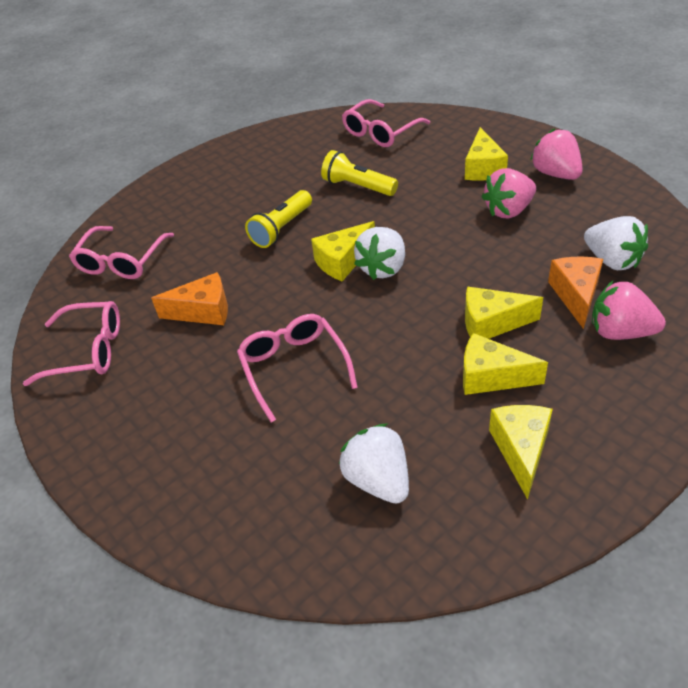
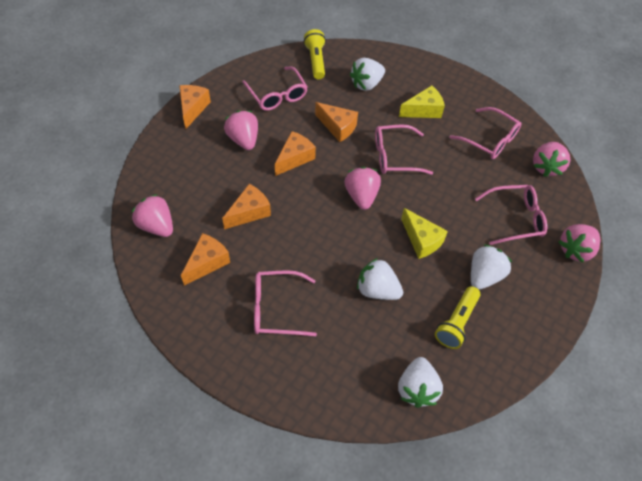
orange cheese: [151,272,228,325] [548,257,603,329] = 2 -> [179,85,211,129] [181,233,230,285] [222,184,271,229] [275,131,316,176] [315,102,358,142] = 5
pink glasses: [23,301,120,386] [69,226,174,279] [237,314,358,423] [342,99,430,147] = 4 -> [242,66,308,111] [254,270,317,336] [375,125,433,175] [449,107,522,159] [475,185,547,245] = 5
pink strawberry: [482,168,536,218] [530,129,583,180] [592,280,666,340] = 3 -> [132,194,173,237] [224,110,258,150] [344,167,381,210] [533,142,570,177] [558,224,600,263] = 5
white strawberry: [339,424,409,504] [354,227,405,280] [584,216,648,270] = 3 -> [350,58,385,91] [357,258,403,300] [398,357,443,408] [471,244,512,289] = 4
yellow cheese: [311,221,375,281] [463,333,548,395] [465,127,508,181] [465,287,543,339] [489,405,553,500] = 5 -> [399,86,445,118] [401,208,448,259] = 2

